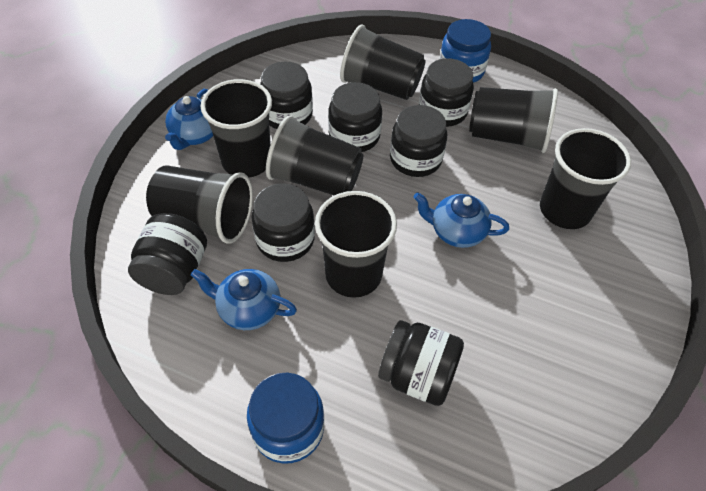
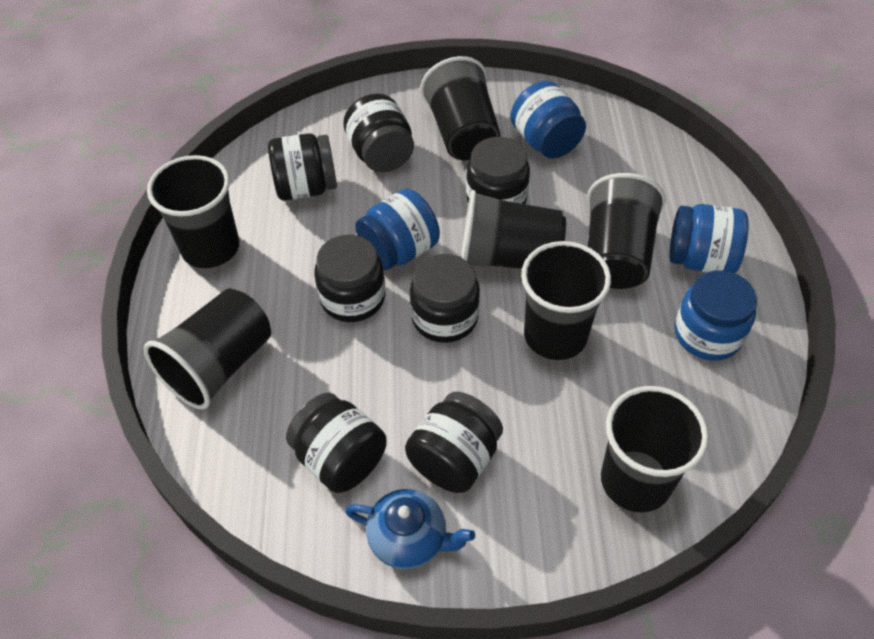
blue jar: [247,373,324,463] [439,19,491,83] = 2 -> [355,189,440,270] [511,81,586,159] [669,204,748,273] [675,270,757,361] = 4
blue teapot: [165,89,213,150] [191,269,297,330] [413,193,509,248] = 3 -> [345,489,475,569] = 1

